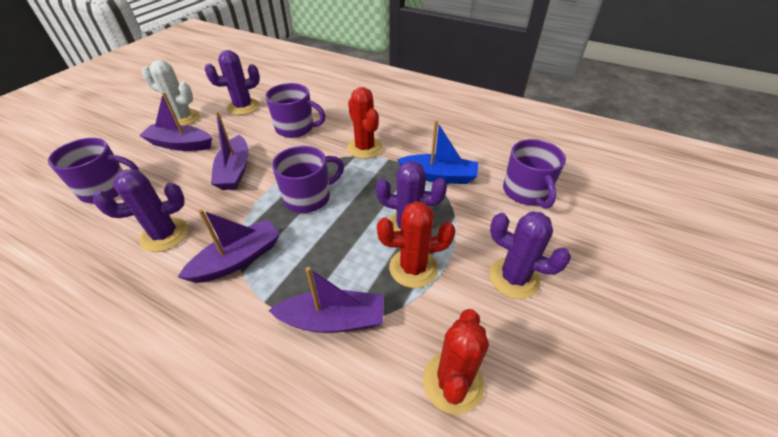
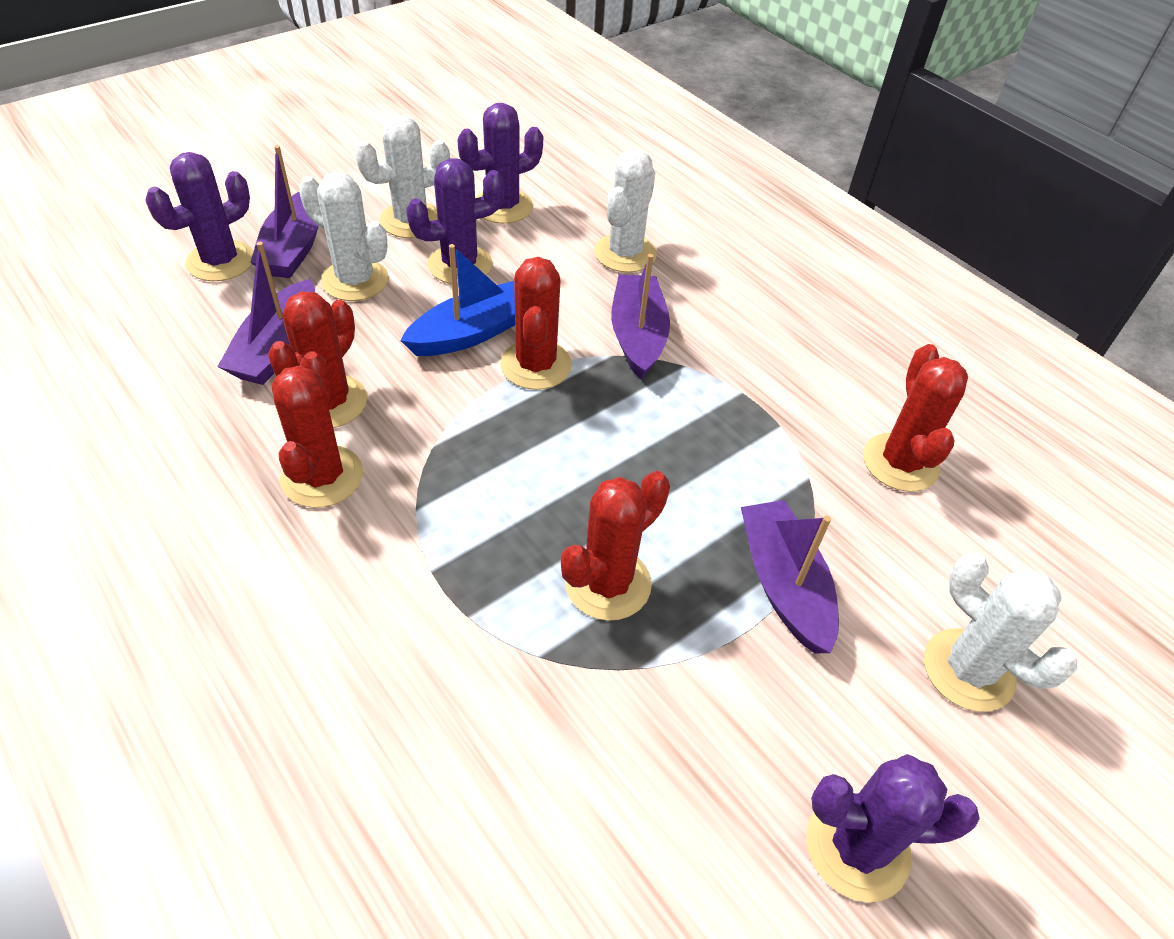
purple mug: [48,138,139,203] [265,83,326,138] [272,146,344,213] [503,139,566,209] = 4 -> none = 0
red cactus: [347,87,383,159] [377,201,456,288] [423,309,489,415] = 3 -> [268,291,367,428] [272,351,363,508] [500,257,572,390] [561,471,670,621] [863,344,968,492] = 5
white cactus: [142,60,200,125] = 1 -> [299,172,389,301] [355,115,450,238] [594,149,657,273] [924,553,1077,712] = 4

